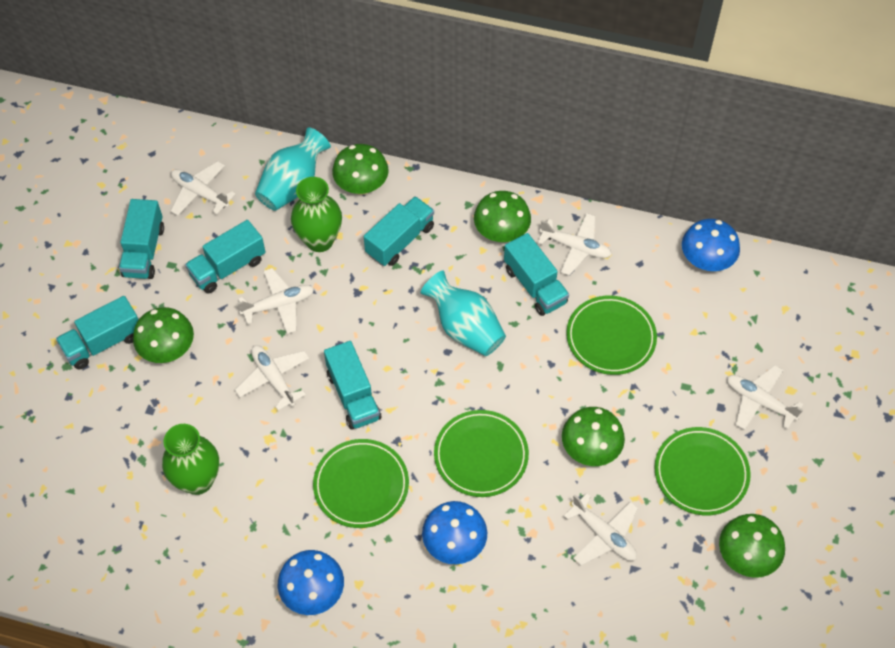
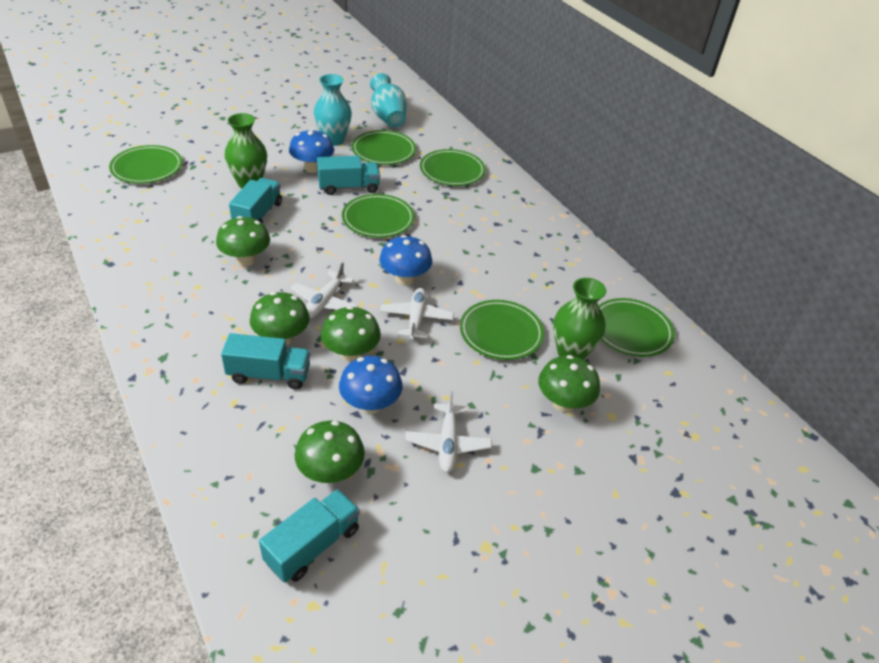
green plate: [313,439,409,528] [434,410,529,497] [566,296,657,375] [654,427,751,515] = 4 -> [109,145,182,184] [342,194,415,238] [352,130,416,165] [420,149,486,186] [460,300,544,360] [598,298,675,357] = 6
turquoise truck: [56,296,139,369] [119,199,164,279] [185,220,265,294] [324,341,381,430] [364,196,434,266] [504,233,569,316] = 6 -> [221,333,310,389] [229,178,282,224] [259,489,360,583] [317,156,380,195] = 4
white plane: [171,161,236,216] [235,345,310,411] [237,268,314,334] [538,213,612,275] [564,493,638,566] [727,365,804,430] = 6 -> [290,262,358,318] [380,288,454,340] [405,391,492,473] = 3

